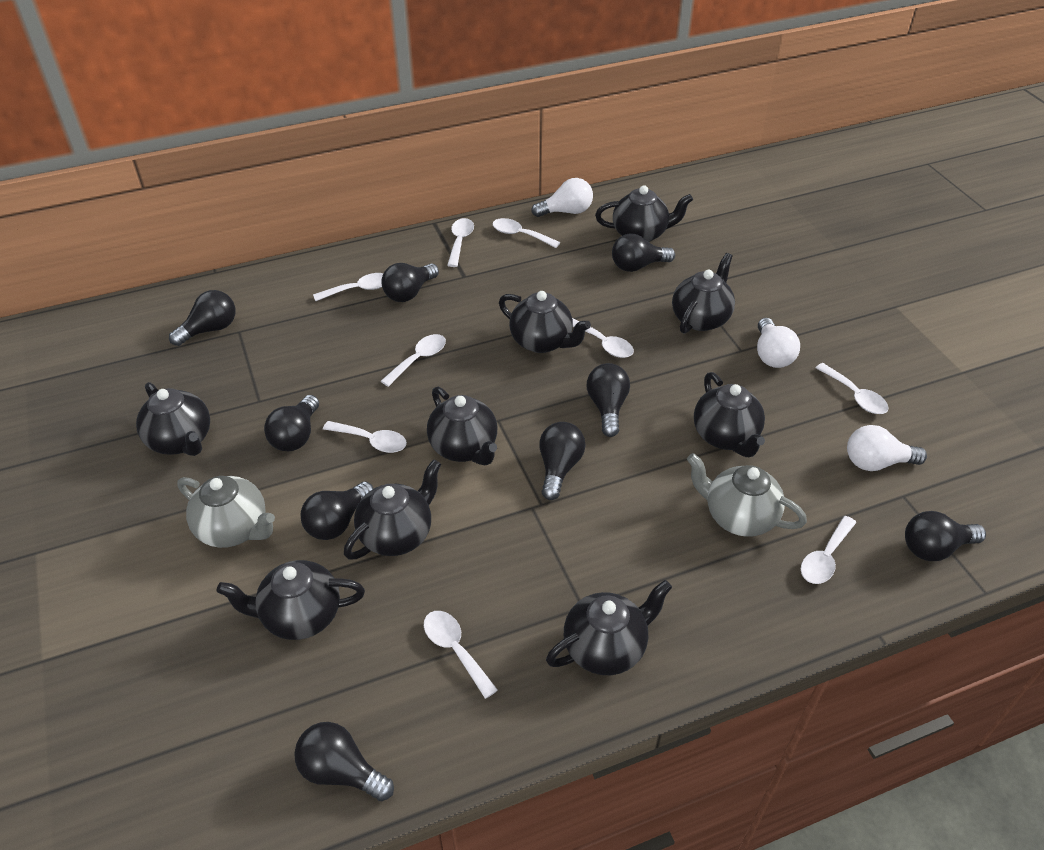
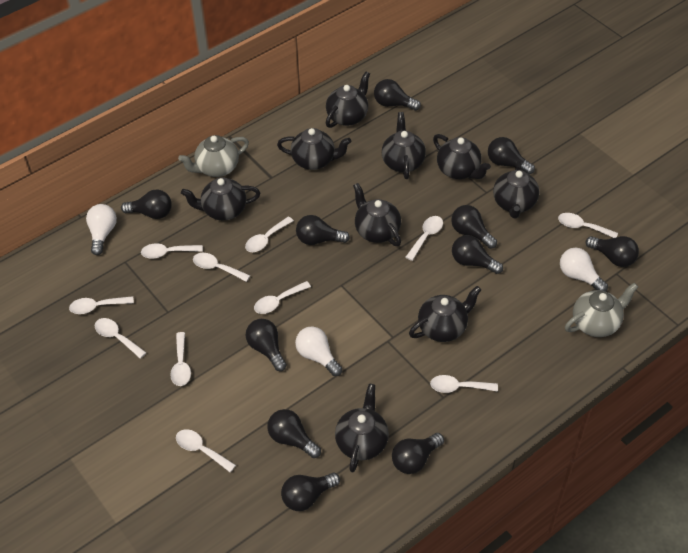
black light bulb: [169,290,235,346] [264,395,319,451] [294,722,394,801] [301,481,374,540] [381,263,439,302] [539,422,586,500] [587,363,630,437] [612,234,675,272] [905,511,986,561] = 9 -> [121,190,172,219] [246,319,287,371] [267,409,321,458] [281,473,340,511] [296,215,350,245] [374,79,421,111] [392,433,444,474] [451,205,497,249] [452,235,503,274] [488,137,535,174] [585,236,639,267] = 11
white spoon: [313,273,384,301] [323,421,407,453] [381,334,446,387] [424,611,498,699] [447,218,474,267] [492,218,560,248] [572,318,634,358] [801,516,856,584] [815,363,889,414] = 9 -> [69,296,134,314] [94,318,146,359] [141,244,203,259] [170,332,191,386] [176,429,236,472] [193,253,250,282] [245,216,294,252] [254,281,311,314] [406,216,443,261] [430,375,498,393] [558,213,618,238] = 11

